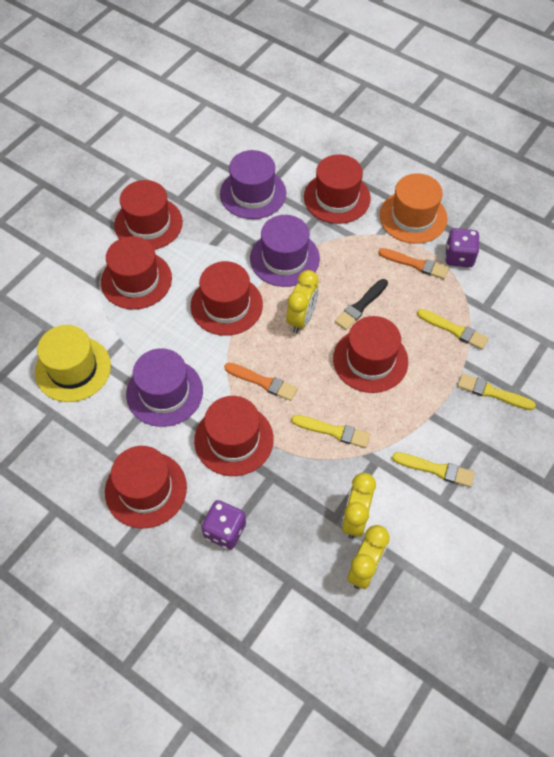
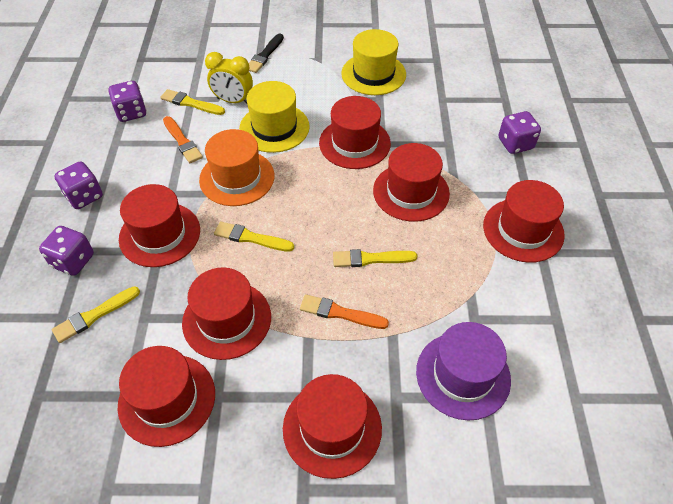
purple dice: [201,500,246,550] [445,228,480,267] = 2 -> [39,226,94,276] [54,162,103,209] [109,81,147,122] [499,111,541,154] = 4
purple hat: [126,348,203,427] [220,150,286,219] [250,215,320,287] = 3 -> [416,322,511,420] = 1
yellow clock: [286,270,319,333] [342,473,376,539] [347,525,390,589] = 3 -> [205,52,253,104] = 1
yellow hat: [35,325,111,402] = 1 -> [239,81,310,153] [341,29,406,95] = 2

